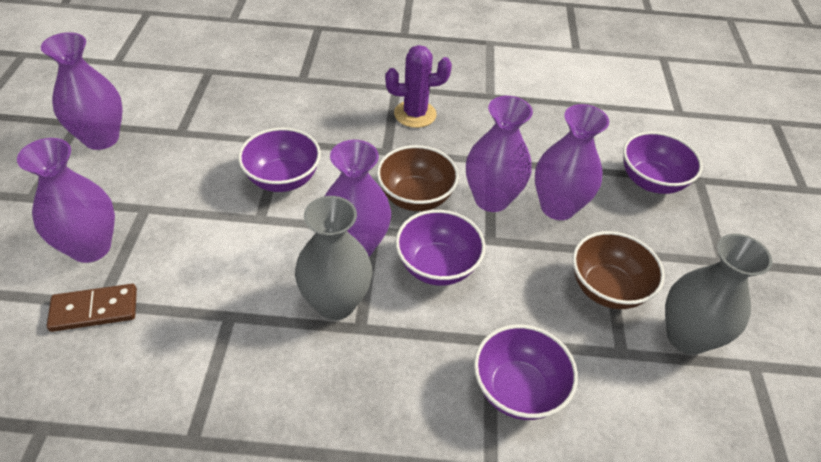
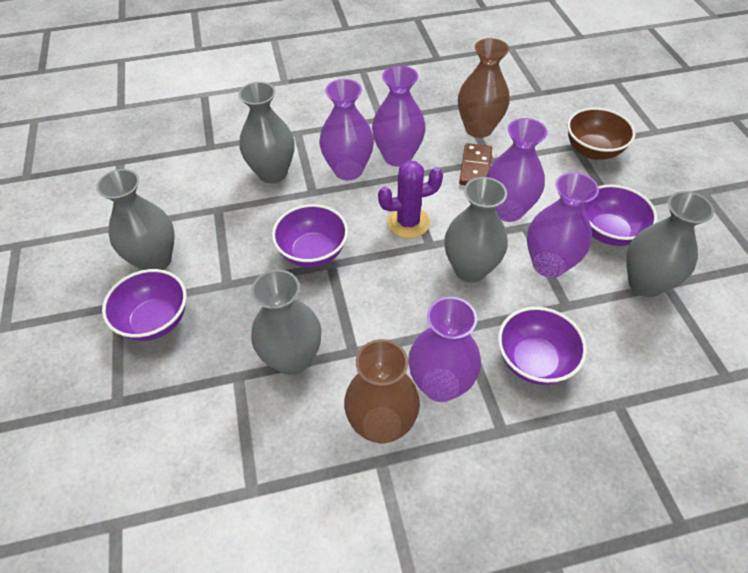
brown bowl: [377,145,459,211] [573,231,665,309] = 2 -> [567,107,636,160] = 1
brown vase: none = 0 -> [344,339,420,444] [458,38,510,138] = 2
grey vase: [295,196,372,320] [665,234,773,355] = 2 -> [96,169,175,270] [238,82,294,183] [251,270,322,375] [444,177,508,282] [626,191,714,297] = 5

